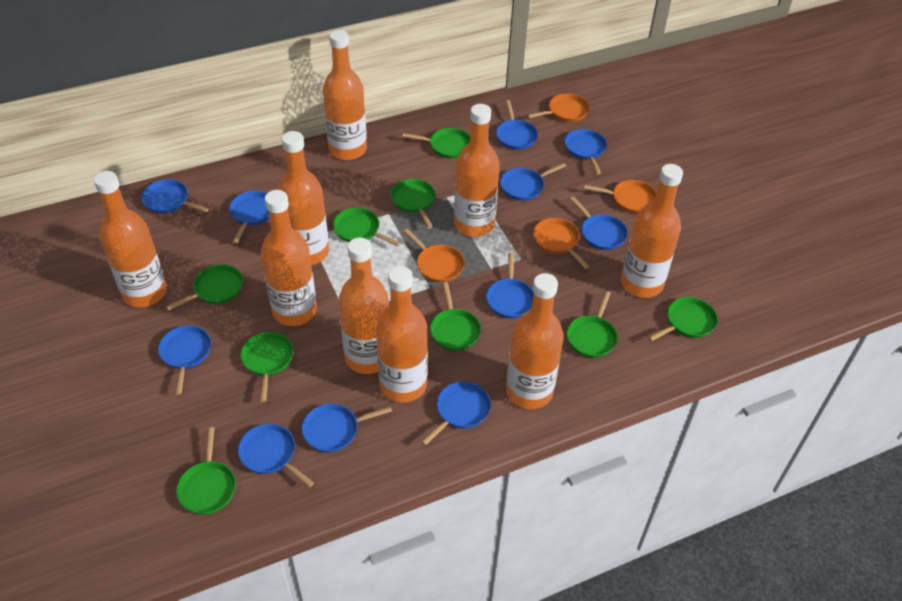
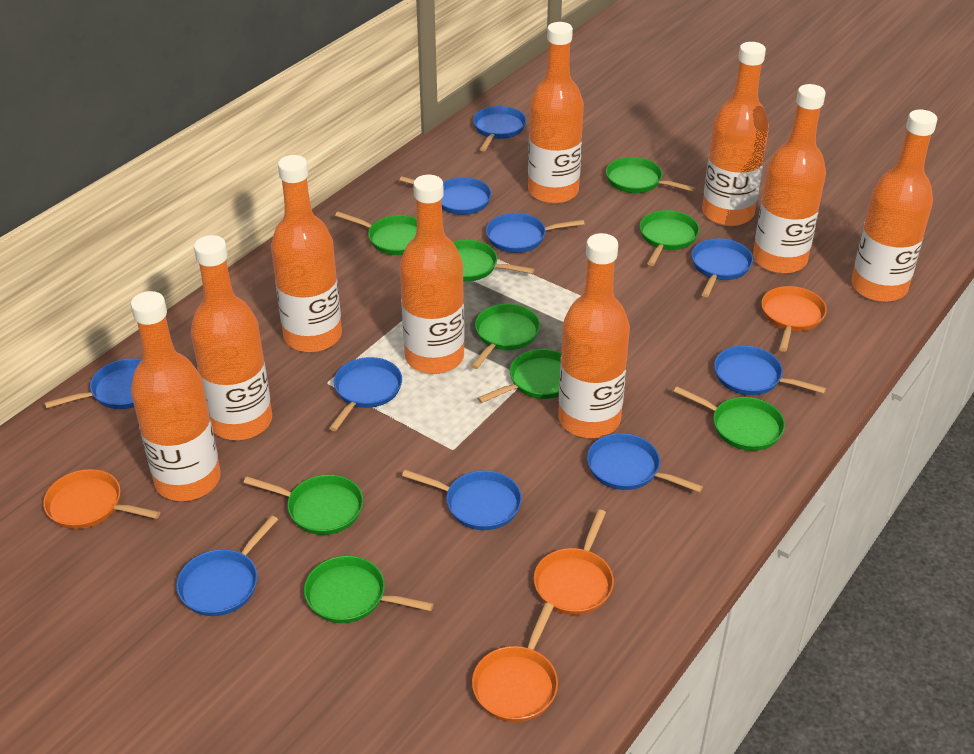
blue pan: [142,179,209,213] [158,326,211,395] [229,191,270,243] [238,424,314,487] [302,404,392,453] [421,382,491,446] [486,253,534,319] [496,100,538,150] [500,163,566,201] [565,129,607,175] [570,197,628,250] = 11 -> [44,358,142,409] [176,515,278,616] [329,357,402,431] [399,176,492,215] [402,470,522,530] [473,106,526,151] [486,213,584,253] [587,433,703,493] [691,238,753,297] [714,346,826,395] = 10

